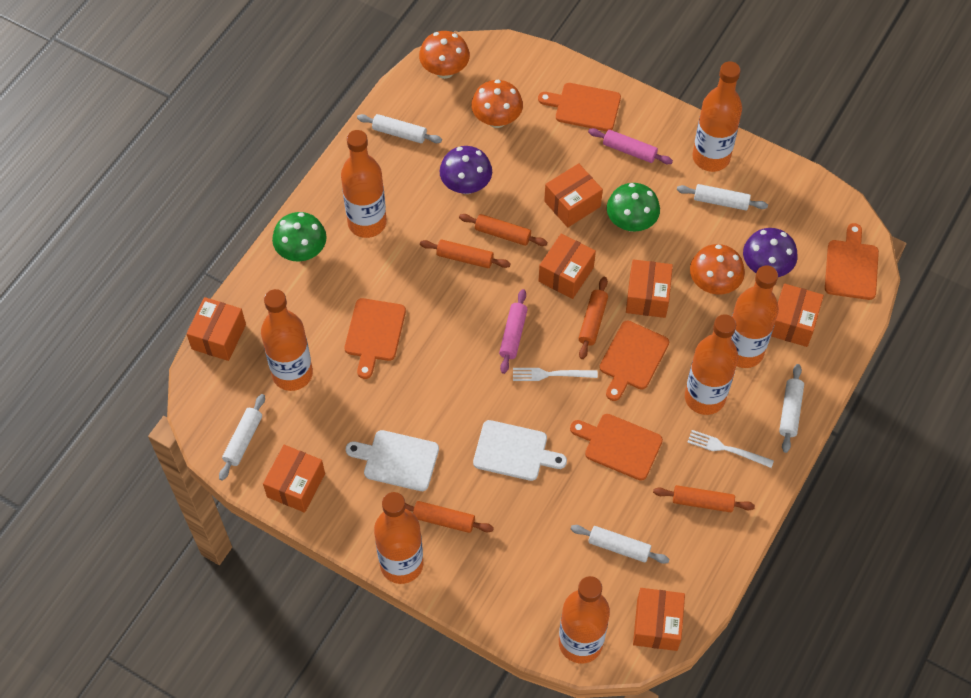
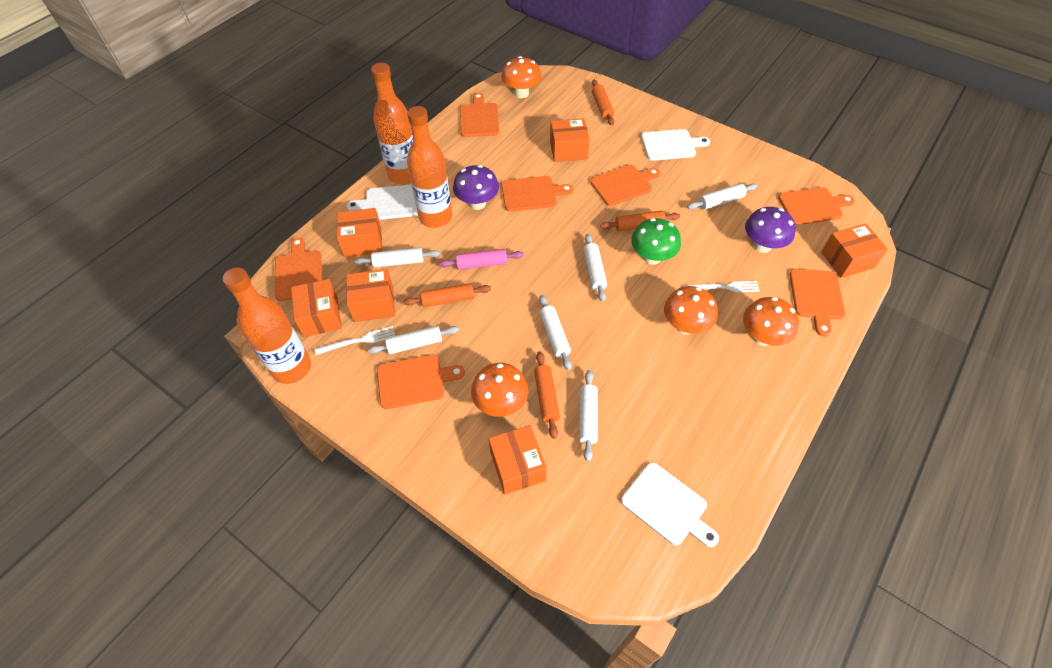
green mushroom: [272,212,327,261] [607,183,660,232] = 2 -> [631,218,681,265] = 1
orange bottle: [261,289,313,391] [341,130,387,238] [374,492,423,584] [559,576,610,663] [685,314,738,415] [693,61,742,172] [731,265,779,368] = 7 -> [223,268,311,384] [371,63,413,184] [407,106,452,228] = 3
orange box: [186,297,246,361] [263,445,325,513] [539,233,596,299] [544,163,603,227] [626,259,673,318] [633,588,685,651] [771,284,824,347] = 7 -> [291,279,342,337] [337,208,382,257] [346,269,395,322] [489,425,547,495] [550,118,590,162] [821,223,888,278] = 6
orange cutting board: [345,298,406,379] [538,83,621,131] [570,414,663,481] [599,321,669,401] [825,223,879,300] = 5 -> [275,238,322,301] [377,354,465,409] [460,93,499,137] [501,176,573,212] [590,164,660,206] [778,187,854,225] [789,269,845,337] = 7
orange mushroom: [419,31,470,79] [472,80,523,128] [690,244,745,294] = 3 -> [471,363,529,417] [501,56,541,98] [664,286,718,334] [743,297,799,346] = 4
orange rolling pin: [405,501,494,533] [420,240,511,268] [459,214,547,246] [578,277,608,359] [653,485,755,512] = 5 -> [403,283,491,307] [534,351,560,439] [592,80,614,126] [600,211,680,231] = 4
pink rolling pin: [499,289,528,374] [588,128,673,164] = 2 -> [439,249,524,270] = 1
white cutting board: [346,430,439,491] [473,420,567,481] = 2 -> [347,184,418,220] [621,462,719,547] [641,129,710,161] = 3
white rolling pin: [219,394,265,481] [357,114,442,143] [571,525,670,564] [677,184,768,210] [779,364,804,453] = 5 -> [355,247,440,268] [368,326,459,354] [539,295,572,370] [579,370,598,462] [583,234,607,302] [687,183,757,210] = 6

